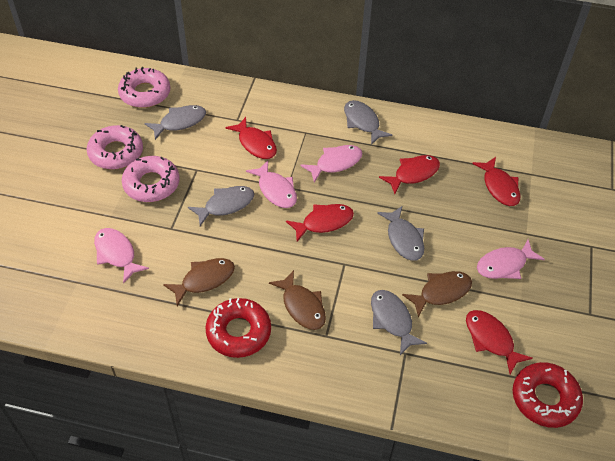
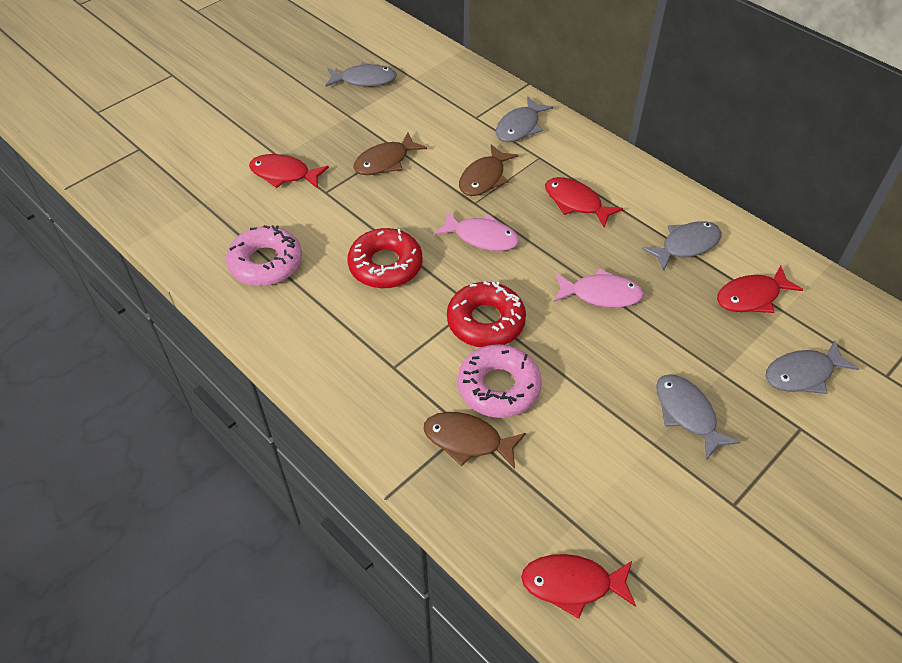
pink donut: [87,125,143,169] [118,67,171,108] [122,156,180,202] = 3 -> [226,225,302,286] [458,344,542,418] = 2
pink fish: [94,228,149,284] [246,161,297,208] [300,145,362,183] [477,239,545,279] = 4 -> [434,211,519,251] [554,269,644,308] = 2
red fish: [225,117,277,159] [286,204,354,242] [379,155,440,194] [466,310,533,374] [472,157,520,206] = 5 -> [249,154,329,189] [521,554,636,619] [545,177,623,228] [717,265,803,313] = 4

